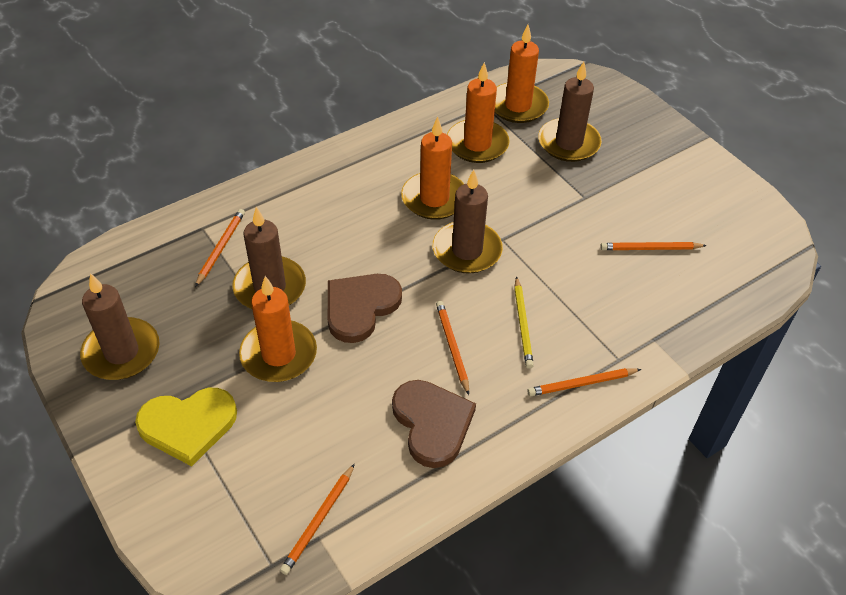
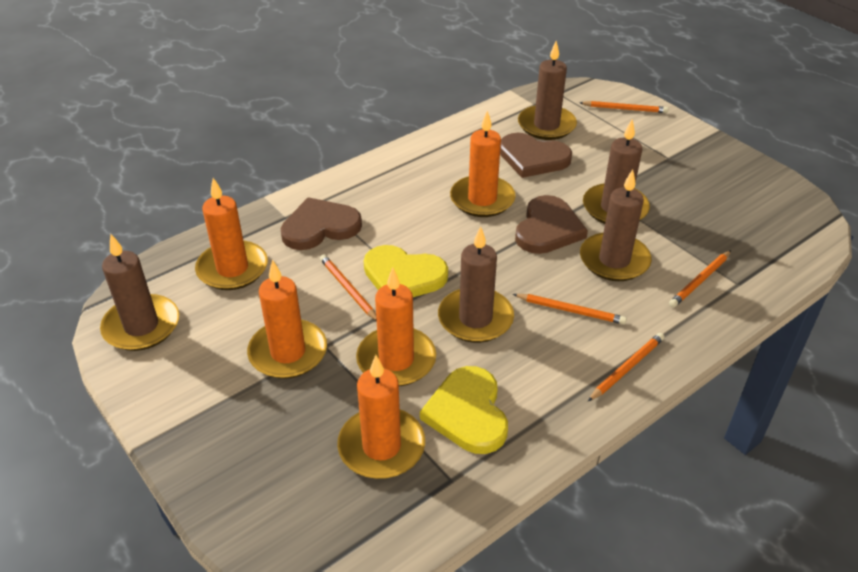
brown candle: [80,273,160,380] [232,207,306,309] [433,170,503,274] [538,62,602,162] = 4 -> [100,234,179,351] [438,226,514,343] [518,41,577,140] [580,170,652,281] [583,119,650,224] = 5
brown heart: [328,274,402,343] [392,380,476,468] = 2 -> [280,197,362,250] [500,133,572,178] [515,195,588,254] = 3
orange candle: [239,276,317,382] [401,117,464,220] [447,62,510,163] [495,25,549,123] = 4 -> [195,178,268,290] [247,260,327,379] [337,355,425,479] [356,268,436,386] [450,111,516,217] = 5
yellow heart: [135,388,237,466] = 1 -> [364,245,448,297] [420,366,508,454] = 2
yellow pencil: [514,276,534,369] = 1 -> none = 0

